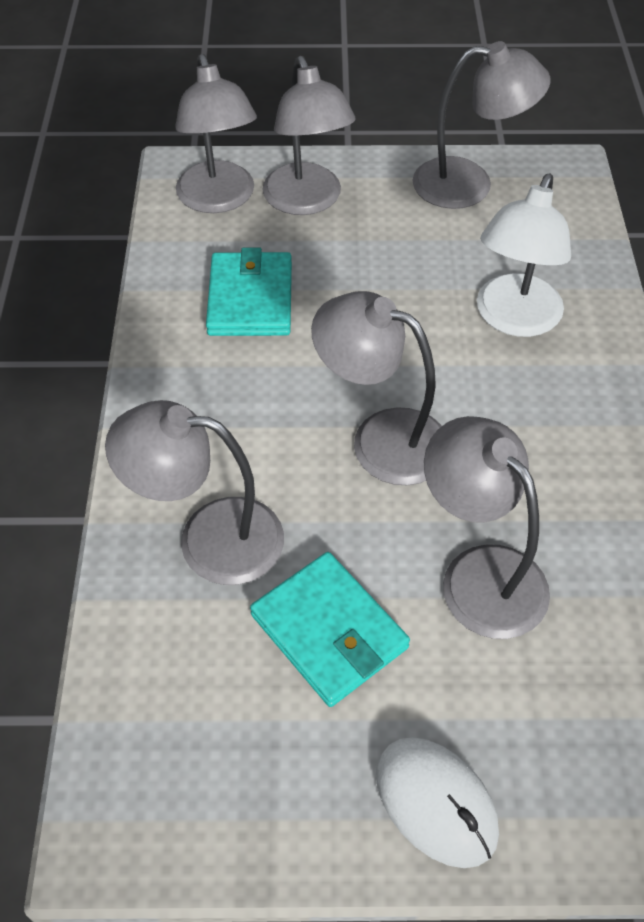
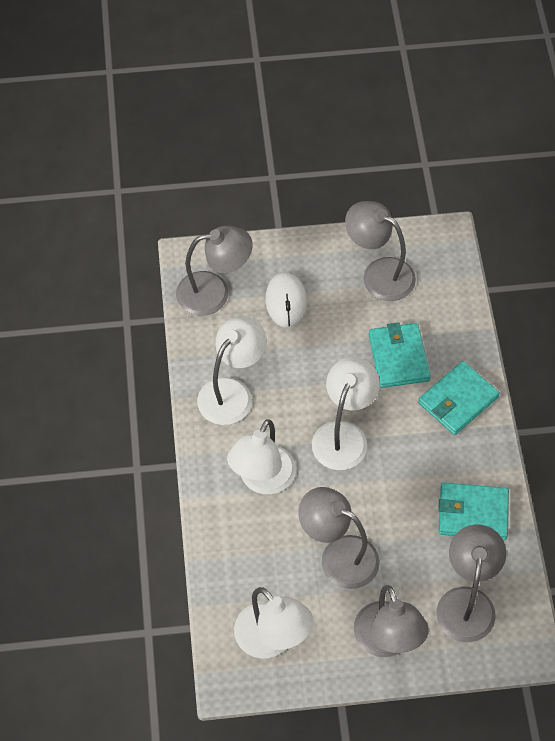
grey lamp: [105,400,284,585] [175,54,257,213] [262,56,355,215] [311,291,442,485] [412,41,551,209] [424,416,550,639] = 6 -> [176,226,253,315] [299,487,380,589] [345,201,416,301] [354,585,428,657] [436,524,506,642] = 5
turquoise wallet: [206,248,292,336] [250,552,410,707] = 2 -> [369,322,431,388] [418,361,500,435] [438,482,509,540] = 3
white lamp: [477,174,571,337] = 1 -> [197,316,267,425] [227,419,296,494] [234,587,314,659] [312,357,380,470] = 4

